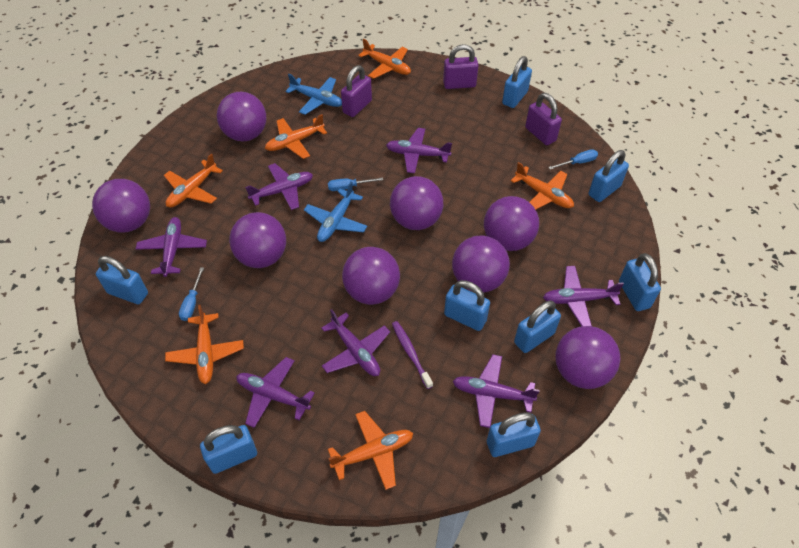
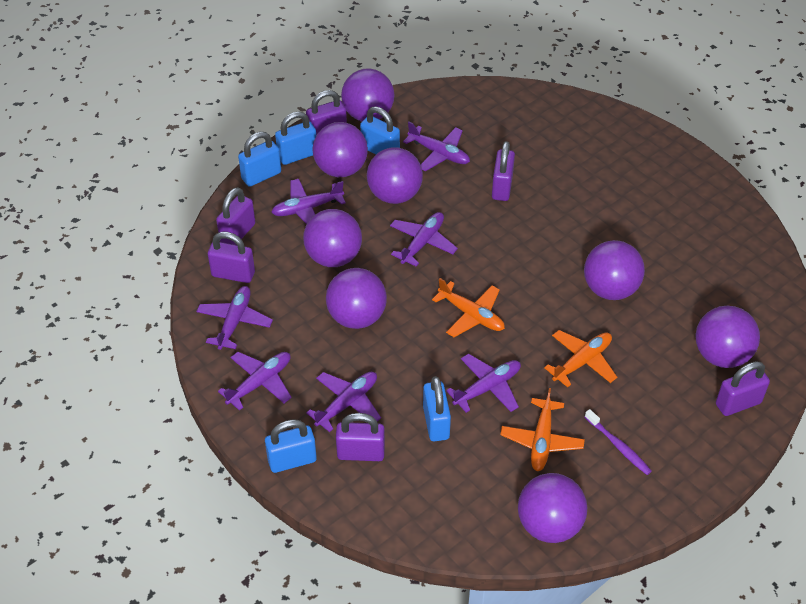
blue padlock: [96,256,148,304] [200,425,257,474] [444,280,490,331] [487,412,541,457] [502,56,532,108] [514,300,561,353] [588,150,629,202] [619,253,661,311] = 8 -> [238,132,281,187] [265,419,317,473] [275,112,316,165] [360,106,400,154] [423,376,451,441] = 5
blue plane: [285,74,342,115] [304,181,367,242] = 2 -> none = 0
blue screwdriver: [179,267,204,321] [328,177,383,191] [548,149,598,169] = 3 -> none = 0
orange plane: [164,154,223,207] [165,305,244,384] [265,114,327,159] [328,411,413,490] [358,39,411,79] [511,162,574,210] = 6 -> [432,278,505,337] [500,388,585,471] [544,330,617,387] = 3
purple padlock: [341,65,372,117] [443,44,479,89] [525,93,562,145] = 3 -> [208,232,255,283] [216,187,255,245] [306,90,347,135] [336,413,385,461] [492,141,515,201] [716,361,770,416] = 6

